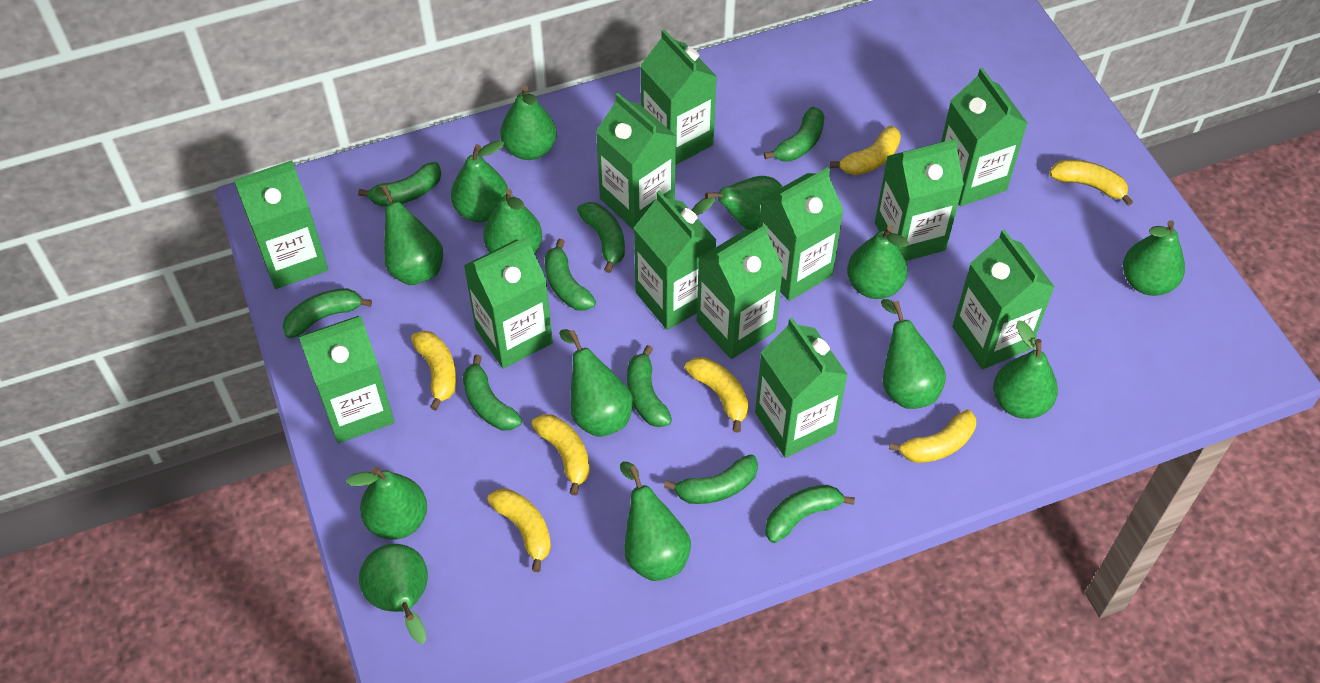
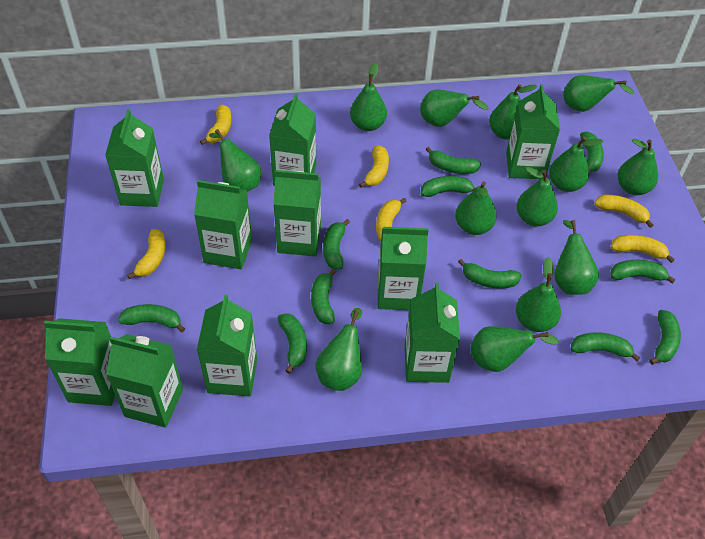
green banana: [283,288,372,338] [358,162,441,207] [463,355,522,430] [545,239,596,311] [577,202,625,273] [627,345,672,427] [664,455,758,504] [764,107,824,162] [765,485,855,543] = 9 -> [118,304,185,332] [278,313,307,374] [311,268,336,324] [323,219,350,269] [421,176,476,197] [425,147,481,174] [458,259,522,288] [571,332,640,361] [580,132,604,172] [610,260,676,284] [650,310,681,365] = 11
green carton: [234,160,328,289] [298,316,394,443] [463,236,553,369] [596,93,676,230] [634,191,716,330] [640,29,717,165] [697,225,783,359] [755,318,848,458] [759,167,844,301] [875,139,964,261] [941,68,1028,206] [952,229,1054,369] = 12 -> [44,318,115,406] [105,109,164,207] [106,334,183,428] [194,180,252,269] [197,295,257,397] [269,93,316,186] [273,170,321,256] [378,227,429,310] [405,283,460,383] [506,84,560,179] = 10
yellow banana: [411,330,456,411] [487,489,551,572] [531,414,590,496] [685,357,749,432] [830,126,901,175] [889,410,976,463] [1049,160,1133,206] = 7 -> [127,229,166,279] [200,105,232,145] [359,145,389,188] [376,198,407,242] [594,195,653,228] [611,235,675,263] = 6

